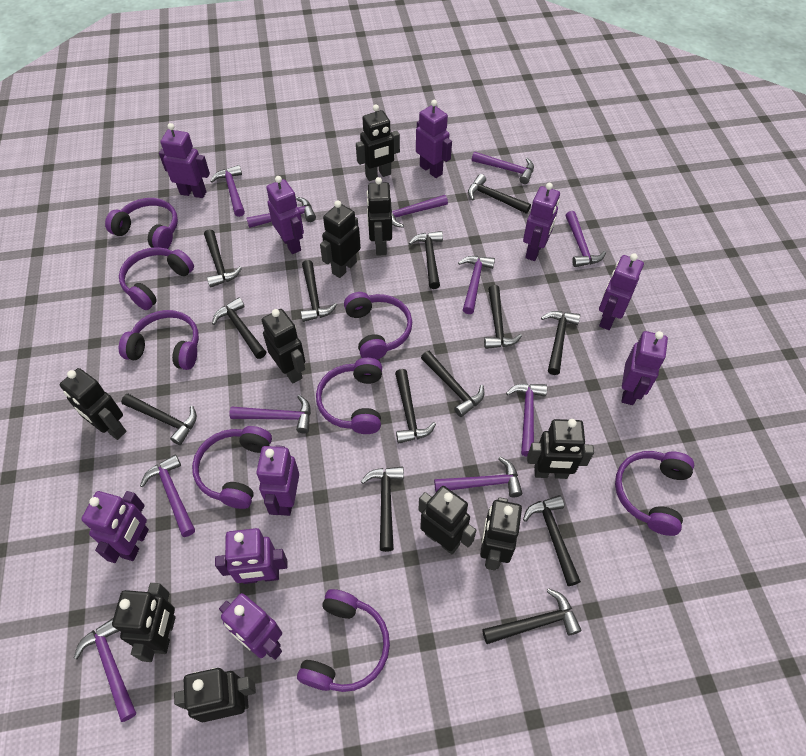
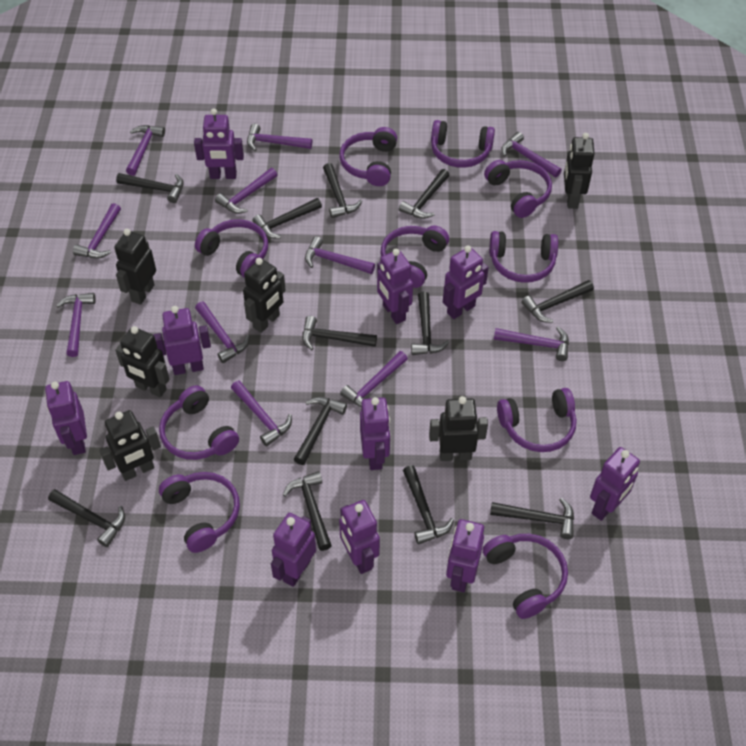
black hammer: [121,393,197,445] [204,229,242,288] [212,297,266,359] [301,260,337,322] [361,466,404,552] [395,369,436,443] [409,231,443,289] [421,351,484,417] [468,174,531,214] [482,588,582,644] [484,285,522,349] [523,495,581,586] [541,311,580,375] = 13 -> [48,489,125,547] [116,173,184,203] [252,198,322,238] [283,471,332,551] [294,397,347,465] [302,316,377,350] [323,163,362,218] [399,169,449,219] [403,465,454,545] [411,291,449,355] [490,498,574,539] [522,280,594,323] = 12
black robot: [60,368,126,440] [112,583,176,662] [174,668,256,722] [262,309,305,383] [320,200,361,278] [356,105,400,181] [367,177,392,256] [418,486,476,554] [480,497,522,571] [527,419,594,479] = 10 -> [100,410,161,481] [114,229,156,305] [115,326,170,397] [243,258,286,333] [429,396,488,461] [564,133,595,209] = 6
purple headphones: [105,198,178,249] [119,247,194,310] [119,310,199,370] [192,426,272,509] [297,589,390,692] [316,358,382,434] [344,292,412,360] [615,451,694,536] = 8 -> [159,385,239,460] [159,472,240,553] [195,219,268,278] [339,127,397,186] [381,225,449,288] [431,120,495,168] [483,534,568,619] [484,160,552,218] [489,231,558,283] [497,388,576,452] = 10

